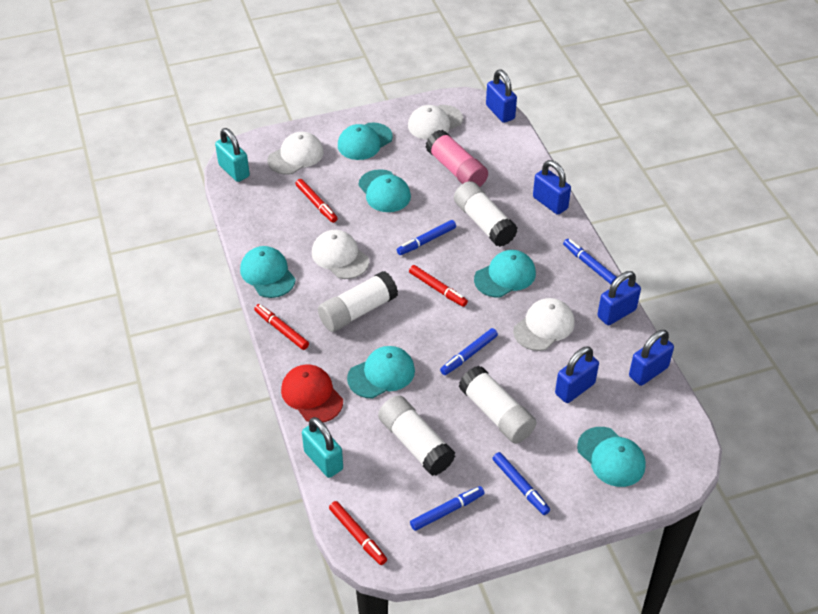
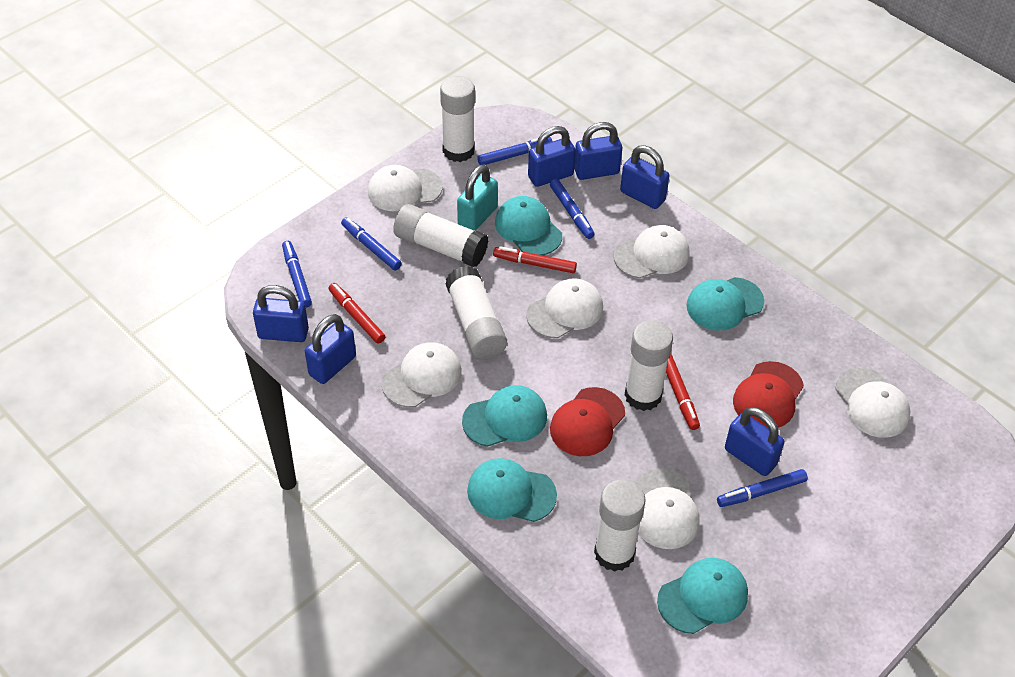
blue padlock: [486,70,517,123] [533,160,571,215] [555,346,599,403] [597,271,641,325] [629,330,674,386] = 5 -> [253,285,309,342] [305,314,356,384] [528,126,576,187] [574,122,622,180] [620,145,669,209] [725,407,785,476] = 6
pink glue stick: [426,130,488,187] = 1 -> none = 0
red cap: [281,365,343,422] = 1 -> [550,387,625,456] [733,361,804,428] = 2
red marker: [254,304,309,350] [296,179,338,223] [329,501,387,565] [409,265,468,307] = 4 -> [328,283,385,344] [493,246,577,273] [666,354,700,430] = 3
turquoise cap: [240,246,296,298] [338,123,393,160] [347,346,415,399] [358,169,411,212] [474,250,536,298] [577,427,646,487] = 6 -> [462,385,547,447] [467,458,557,522] [495,196,562,255] [657,558,748,634] [686,277,764,330] = 5
turquoise padlock: [215,128,250,182] [302,417,343,478] = 2 -> [457,165,498,231] = 1
white cap: [268,132,324,175] [312,230,369,279] [408,105,463,140] [513,298,575,351] = 4 -> [368,165,443,211] [382,342,462,407] [526,278,603,338] [614,225,690,279] [635,469,700,549] [835,368,911,438] = 6
white glue stick: [318,271,398,332] [378,395,455,476] [454,181,518,247] [459,366,537,443] = 4 -> [393,204,488,267] [440,76,475,162] [445,266,507,359] [594,479,646,572] [625,320,673,411] = 5

